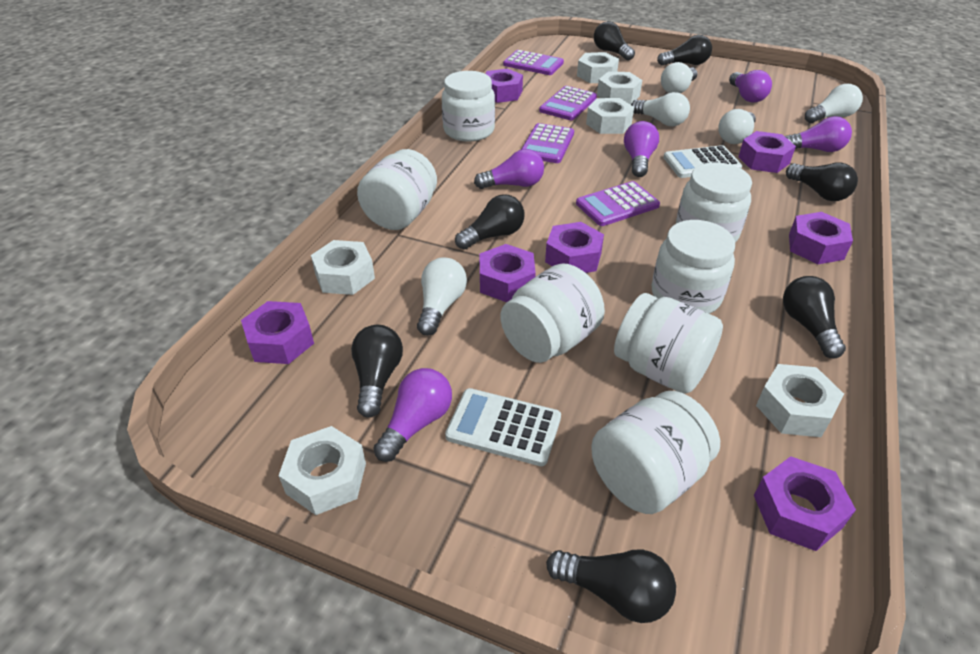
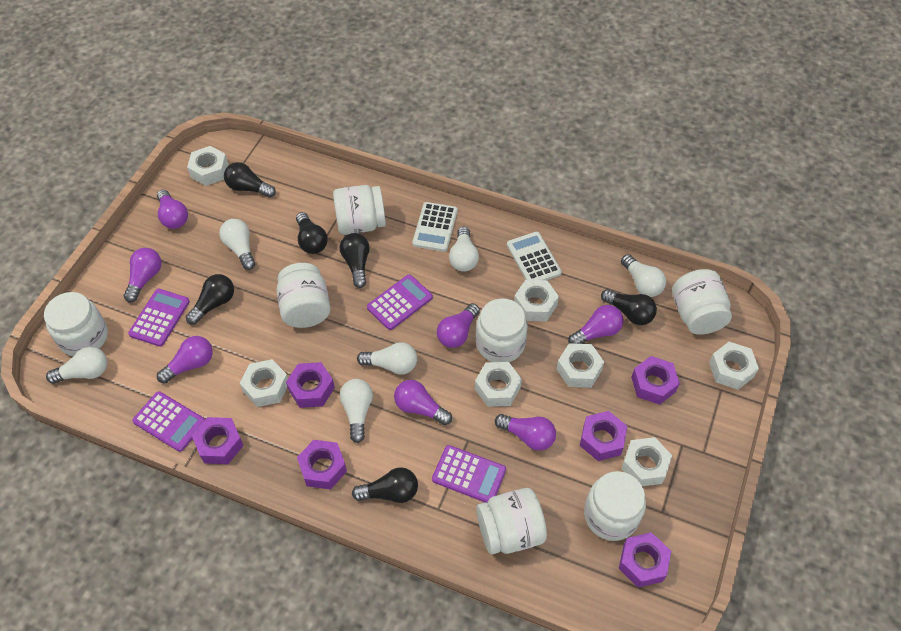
black light bulb: [351,325,403,418] [455,194,525,249] [546,550,676,623] [594,21,635,60] [657,35,712,66] [783,276,846,359] [786,163,858,201] = 7 -> [186,274,234,325] [224,162,276,198] [296,212,328,254] [340,233,370,288] [352,467,418,503] [601,289,657,325] = 6
purple light bulb: [373,368,452,462] [474,149,544,189] [624,121,659,177] [729,70,772,103] [785,116,852,152] = 5 -> [124,248,162,302] [157,189,188,229] [157,336,213,384] [394,380,452,425] [437,303,480,348] [495,414,556,451] [568,305,624,344] = 7
purple nut: [241,301,314,364] [480,244,536,302] [485,69,523,103] [545,222,604,273] [738,131,796,173] [754,456,856,551] [789,212,853,264] = 7 -> [192,417,244,464] [286,362,335,408] [297,440,347,489] [580,411,627,461] [619,532,671,588] [631,356,680,405] = 6
white light bulb: [417,257,467,336] [631,92,690,126] [661,62,698,93] [718,109,756,144] [805,84,863,123] = 5 -> [46,347,107,384] [219,219,255,270] [340,379,373,443] [357,342,417,375] [449,227,479,272] [621,254,666,297] = 6
white nut: [279,426,366,515] [311,240,375,295] [577,52,619,83] [586,98,634,134] [597,72,642,105] [756,364,844,437] = 6 -> [187,146,229,186] [240,359,288,407] [475,362,522,407] [514,280,559,321] [556,343,604,388] [621,437,672,486] [709,342,759,390] = 7

